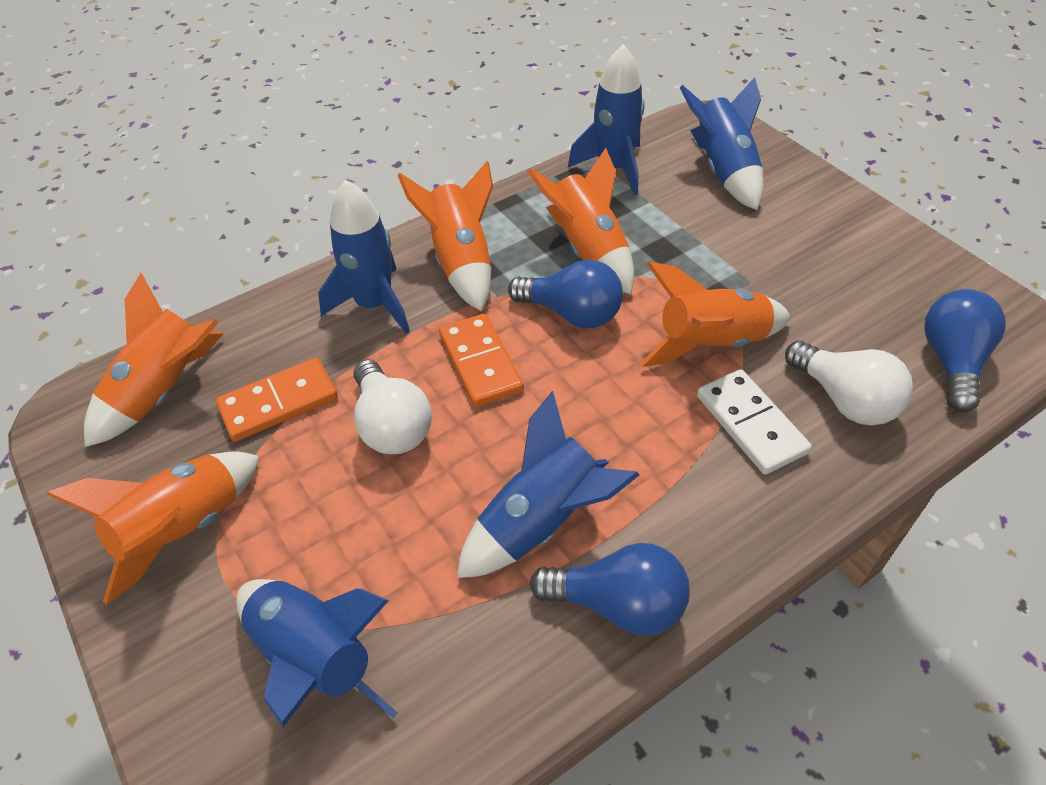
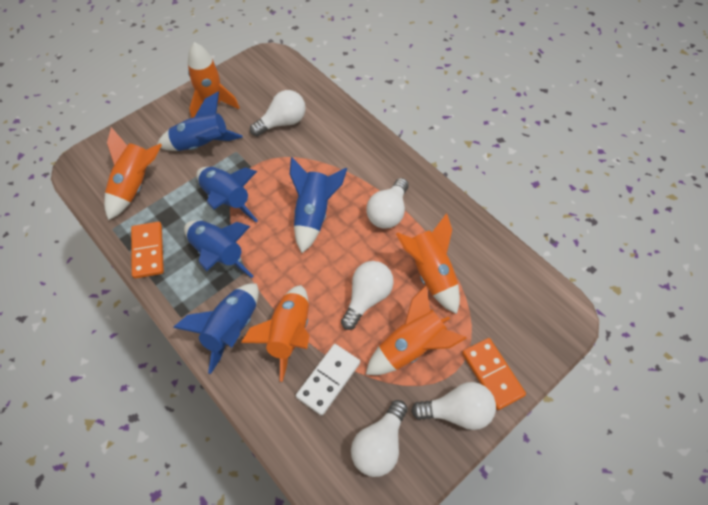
blue light bulb: [508,260,623,328] [530,543,690,636] [924,289,1006,412] = 3 -> none = 0
white light bulb: [354,360,432,454] [785,341,913,425] = 2 -> [250,90,306,136] [341,261,394,330] [351,400,408,477] [366,178,409,229] [411,382,496,430] = 5

